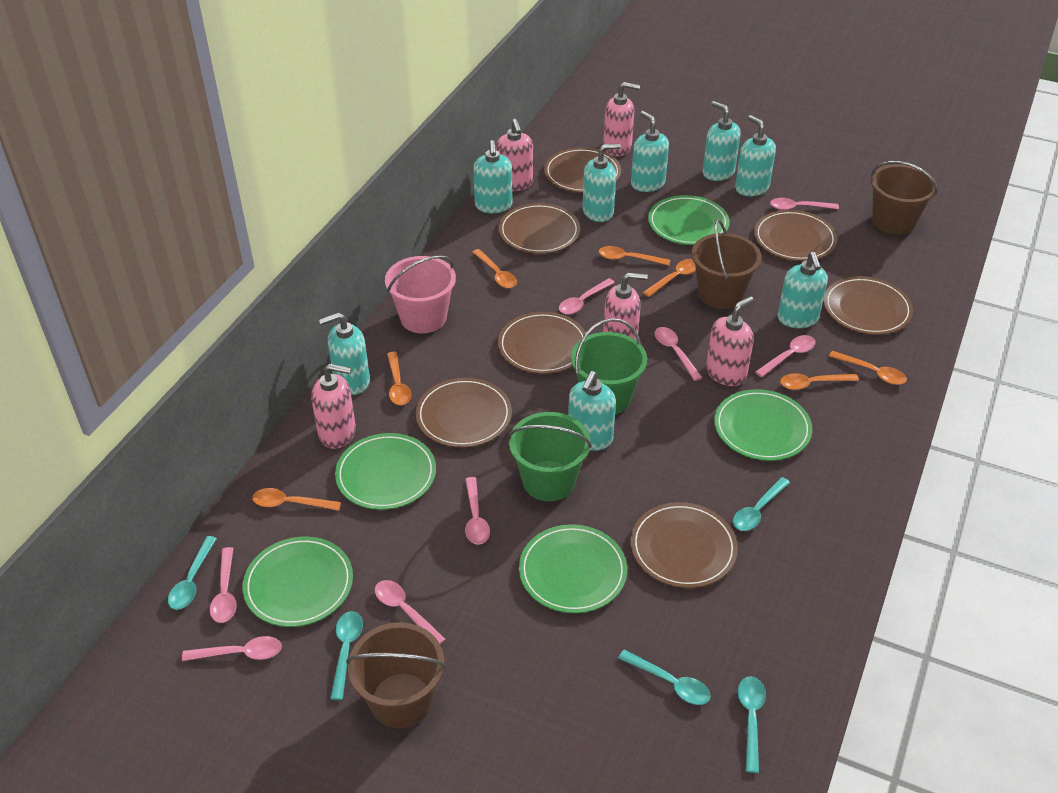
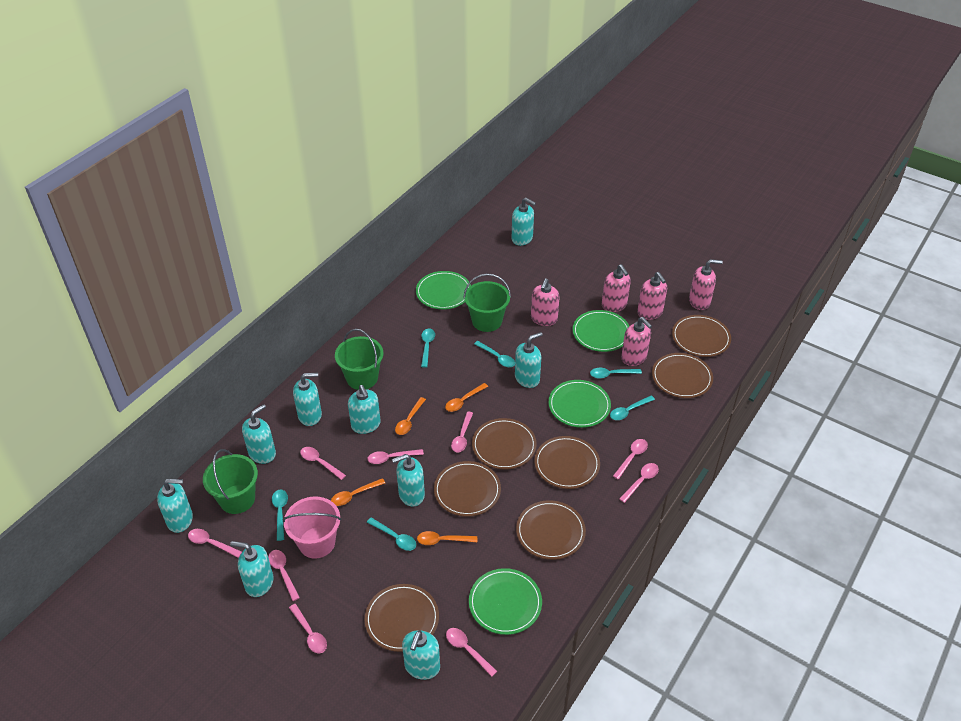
brown bucket: [346,622,446,728] [691,219,762,309] [871,161,937,235] = 3 -> none = 0
green bucket: [508,412,592,501] [571,318,647,414] = 2 -> [203,449,258,514] [335,329,384,390] [463,274,511,332] = 3
green plate: [242,537,353,627] [335,433,436,510] [519,524,627,613] [648,195,730,245] [714,389,812,461] = 5 -> [416,271,471,310] [469,568,542,635] [549,380,611,428] [573,310,629,352] = 4
orange spoon: [252,488,341,511] [387,352,412,405] [472,249,517,288] [599,246,670,266] [643,259,696,297] [780,373,859,390] [829,351,907,385] = 7 -> [331,478,385,506] [395,397,426,435] [417,531,477,545] [445,383,488,412] = 4
pink spoon: [182,636,282,661] [210,547,237,623] [375,580,446,644] [465,477,490,545] [559,278,615,315] [654,327,702,381] [755,335,816,377] [770,198,839,210] = 8 -> [188,529,242,558] [268,550,300,601] [289,604,327,653] [300,447,346,480] [367,449,424,464] [446,628,497,677] [451,411,473,452] [613,439,648,479] [619,463,659,503] = 9
turquoise soap dispenser: [319,312,370,395] [473,140,512,213] [568,371,616,451] [582,144,621,222] [631,111,669,192] [703,101,741,181] [735,115,776,196] [778,252,828,328] = 8 -> [157,479,193,533] [230,541,274,597] [242,404,276,464] [293,373,322,426] [348,385,381,434] [392,454,425,507] [402,630,440,680] [511,198,536,246] [515,332,543,388] = 9
turquoise spoon: [168,536,217,610] [330,611,363,700] [618,650,711,705] [733,477,790,531] [738,676,766,773] = 5 -> [272,490,288,541] [367,517,416,551] [421,328,435,368] [474,341,515,367] [590,368,642,378] [610,396,655,420] = 6

